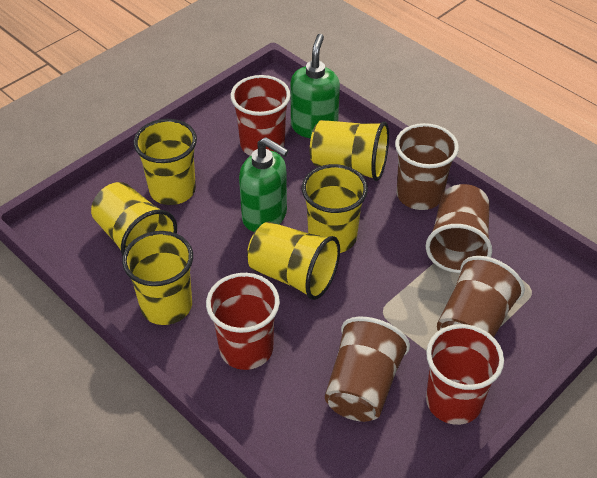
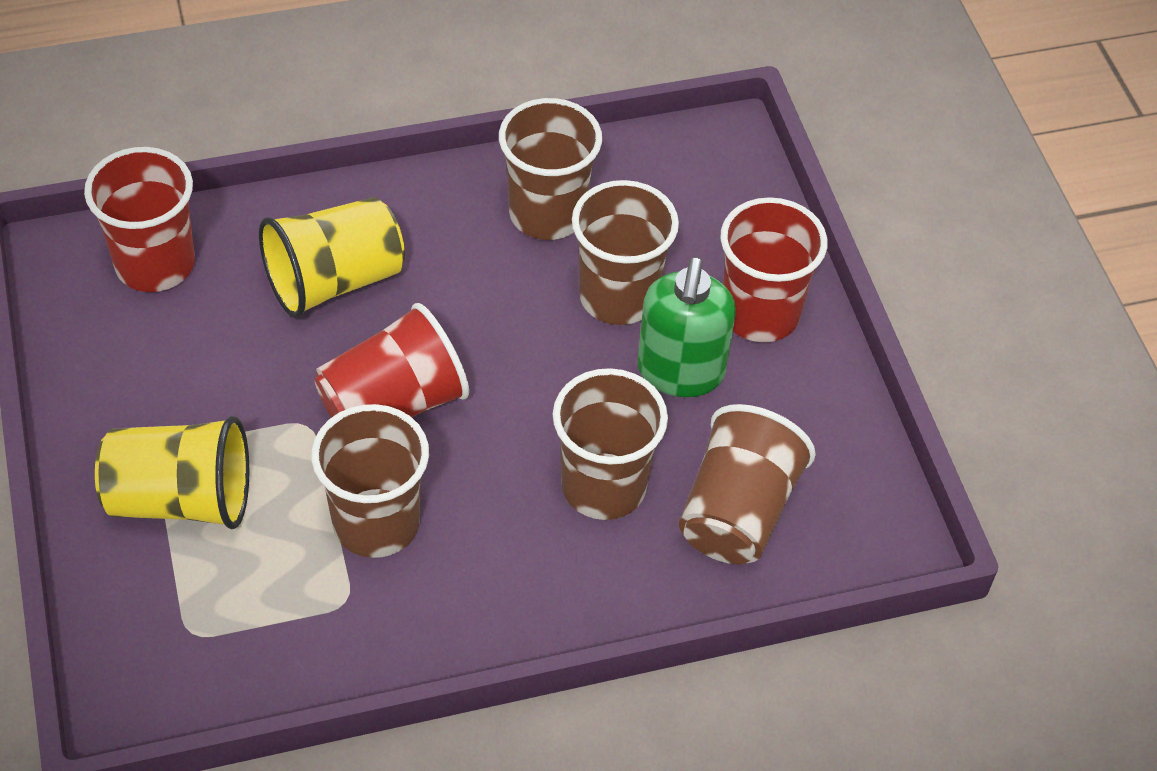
brown cup: [325,317,410,422] [395,123,459,210] [426,184,492,273] [437,256,525,337] = 4 -> [311,404,429,558] [499,98,602,240] [553,368,668,520] [572,180,679,325] [679,404,816,564] = 5
green soap dispenser: [239,137,289,232] [291,34,340,138] = 2 -> [637,257,736,397] = 1
yellow cup: [91,182,177,256] [122,231,193,325] [134,119,197,205] [247,222,340,300] [302,164,368,253] [310,120,389,181] = 6 -> [95,416,249,529] [259,197,405,318] = 2

